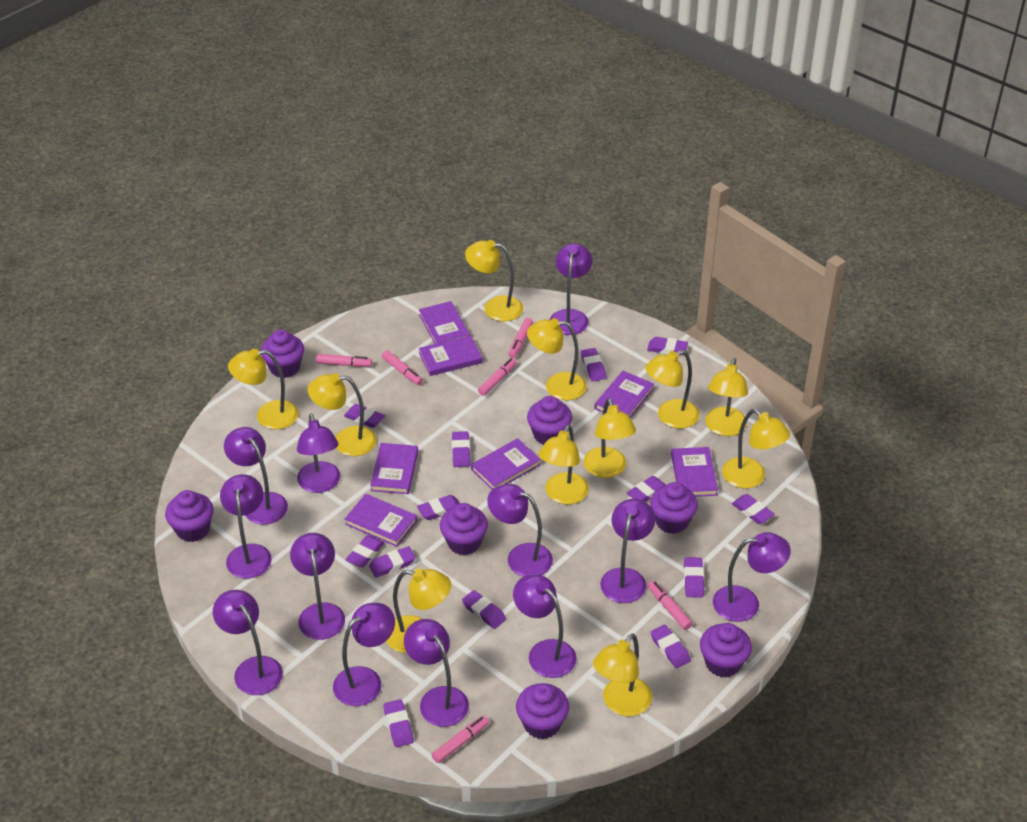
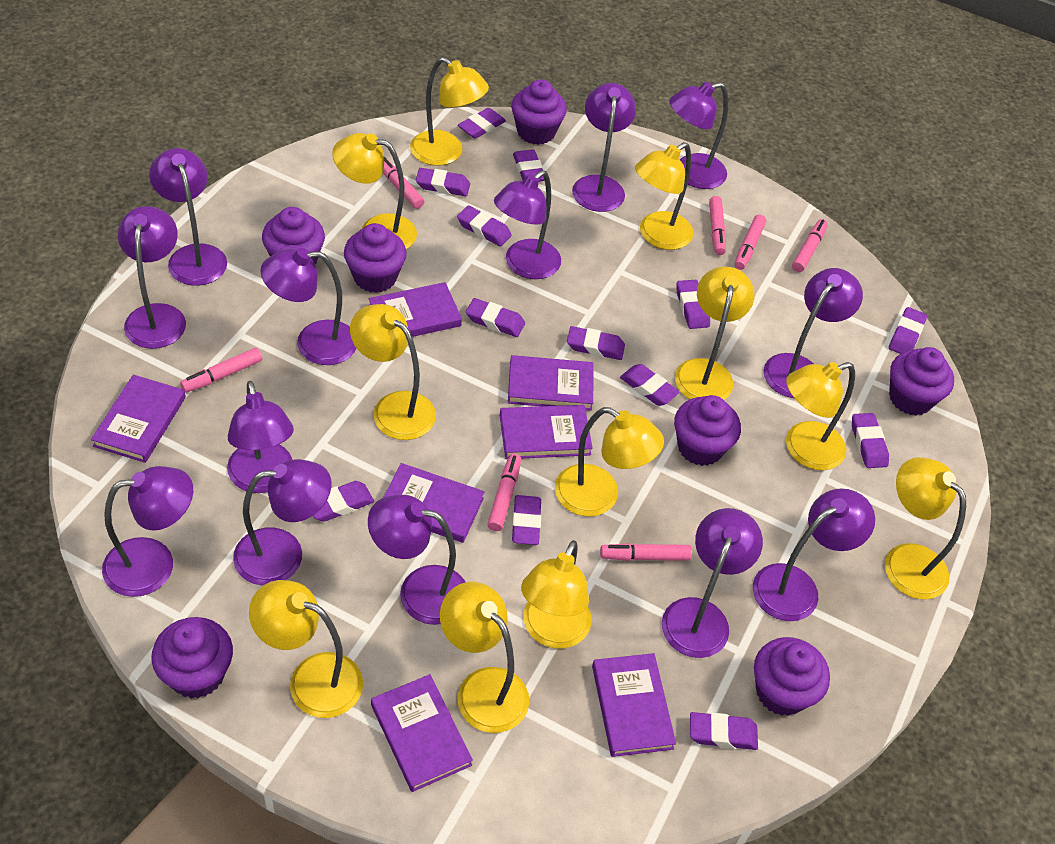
pink marker: [316,354,372,367] [382,350,423,385] [432,715,489,763] [478,358,517,396] [508,318,533,358] [648,581,692,630] = 6 -> [180,348,262,393] [383,157,424,209] [487,454,521,531] [600,543,692,561] [709,196,726,255] [734,214,766,270] [792,219,828,272] = 7
purple lamp: [213,590,283,695] [220,474,272,579] [224,427,288,525] [290,533,345,640] [297,413,340,493] [333,603,395,706] [404,619,469,727] [487,484,553,577] [513,575,576,678] [550,243,593,335] [600,499,655,603] [713,532,791,622] = 12 -> [102,466,193,597] [118,206,186,349] [149,148,227,286] [227,381,294,493] [233,459,331,586] [260,248,356,365] [368,495,465,625] [494,170,561,279] [572,83,636,212] [662,508,763,658] [669,82,728,189] [753,489,875,621] [763,268,863,398] = 13

